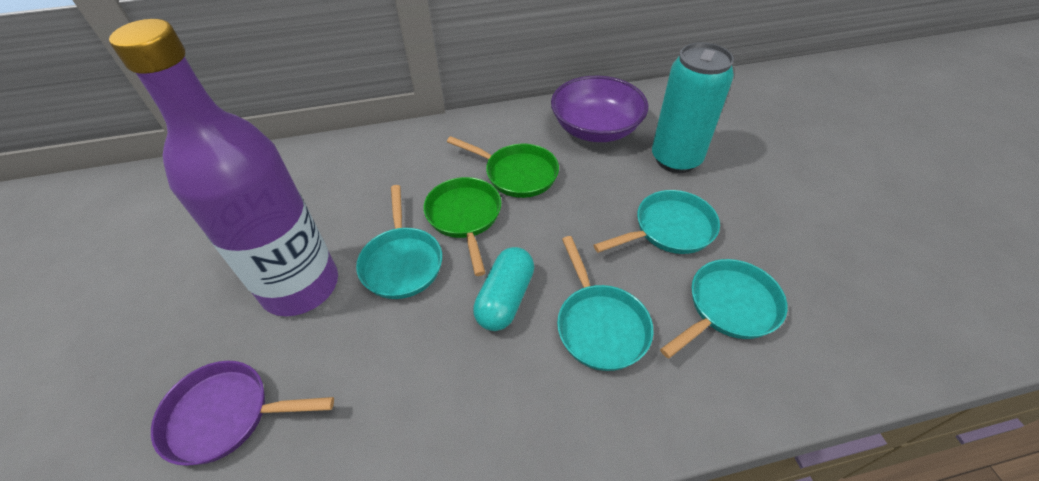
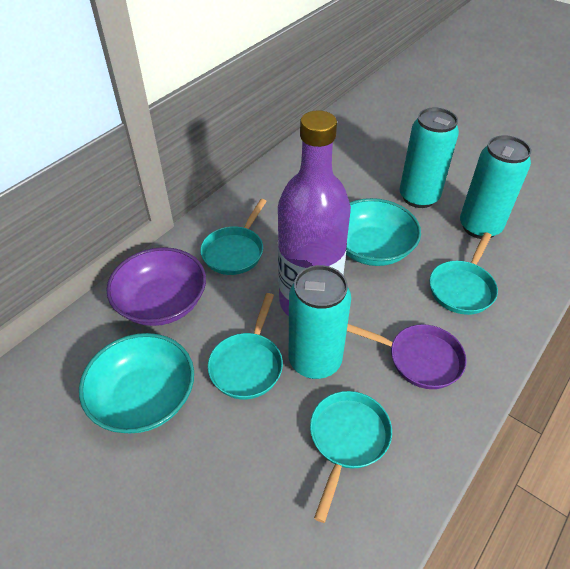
green pan: [423,177,501,276] [447,136,559,198] = 2 -> none = 0
turquoise bowl: none = 0 -> [79,333,194,433] [346,198,421,266] = 2
turquoise can: [652,42,734,173] = 1 -> [289,265,351,379] [399,108,459,208] [460,135,531,239] = 3
turquoise capsule: [473,247,534,331] = 1 -> none = 0

